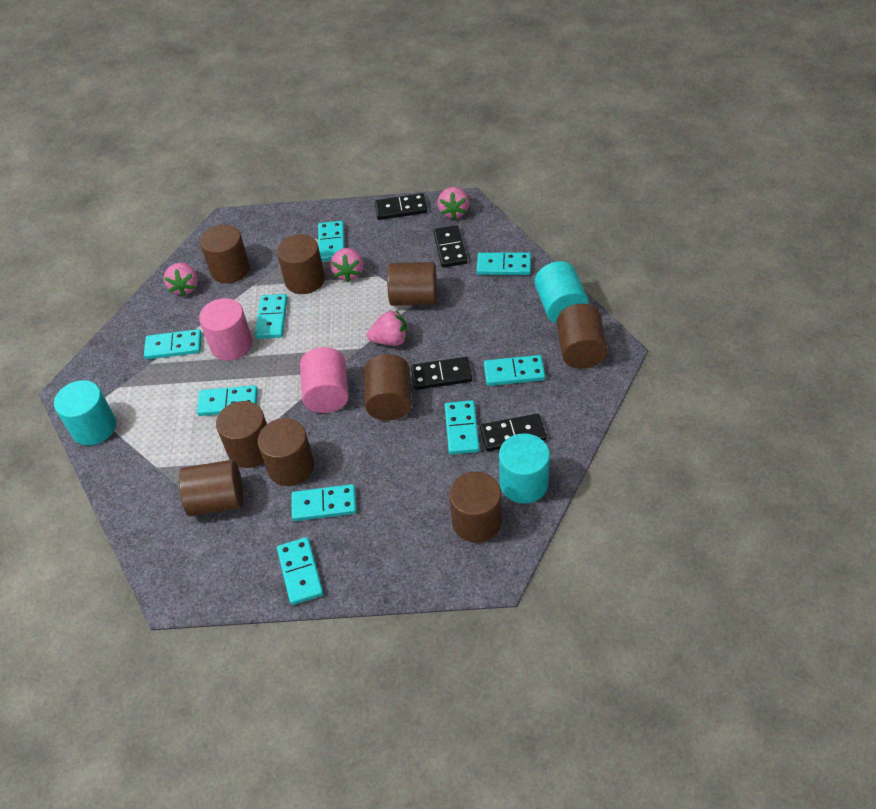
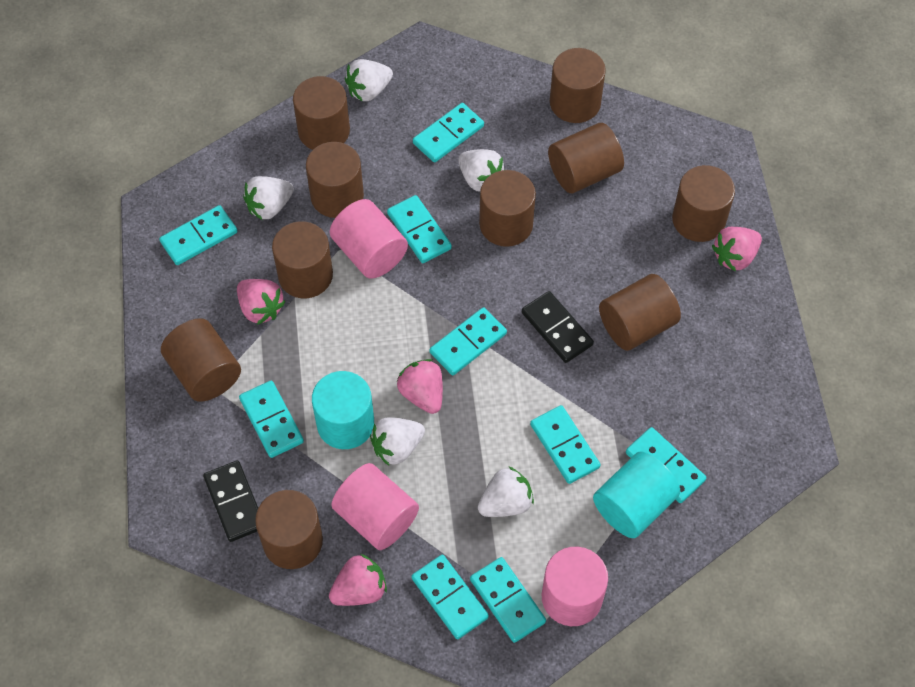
black domino: [375,193,427,220] [411,357,472,390] [433,225,467,268] [480,414,546,452] = 4 -> [203,460,258,542] [522,291,594,363] = 2
brown cylinder: [179,460,243,516] [200,224,250,284] [216,401,267,468] [257,418,314,486] [277,234,325,294] [364,354,412,421] [387,262,437,306] [449,472,502,543] [557,304,608,369] = 9 -> [161,318,241,402] [255,490,323,569] [272,221,333,298] [293,76,350,150] [306,142,364,218] [479,170,536,247] [548,123,624,193] [550,48,606,123] [599,274,681,351] [672,165,735,242] = 10
pink cylinder: [199,298,253,361] [300,347,349,413] = 2 -> [330,199,408,279] [331,463,419,550] [542,547,608,626] = 3
turquoise cylinder: [54,380,116,446] [499,433,550,504] [534,261,589,323] = 3 -> [312,371,374,449] [593,451,680,538] = 2
white strawberry: none = 0 -> [243,176,294,220] [345,59,393,102] [370,417,425,465] [458,149,504,192] [478,467,534,517] = 5

